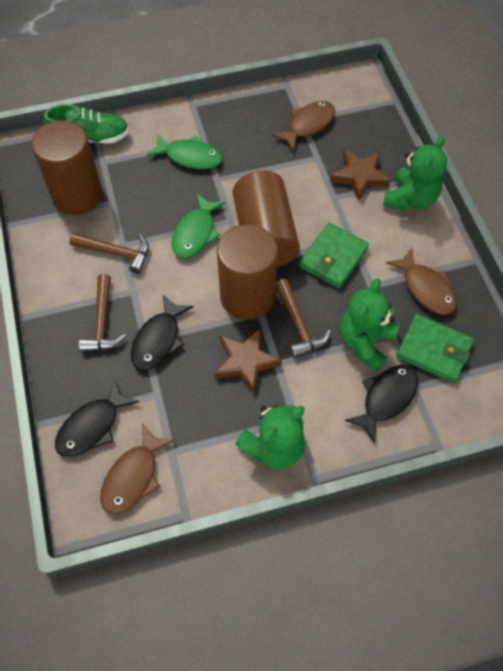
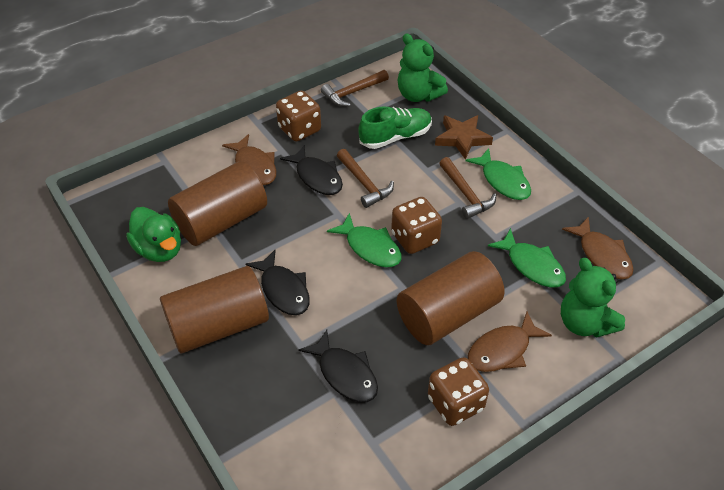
brown dice: none = 0 -> [276,91,321,141] [391,197,442,254] [428,357,489,426] = 3
brown star: [214,329,282,394] [330,150,391,201] = 2 -> [435,115,493,160] = 1
green duck: none = 0 -> [126,207,181,262] = 1
green fish: [147,134,222,169] [171,193,226,258] = 2 -> [327,213,401,267] [465,148,531,200] [488,228,566,287] = 3
green teddy bear: [236,405,305,470] [340,278,398,371] [383,136,447,211] = 3 -> [398,33,448,102] [561,258,625,338] = 2
green wallet: [299,223,369,288] [396,314,474,383] = 2 -> none = 0

